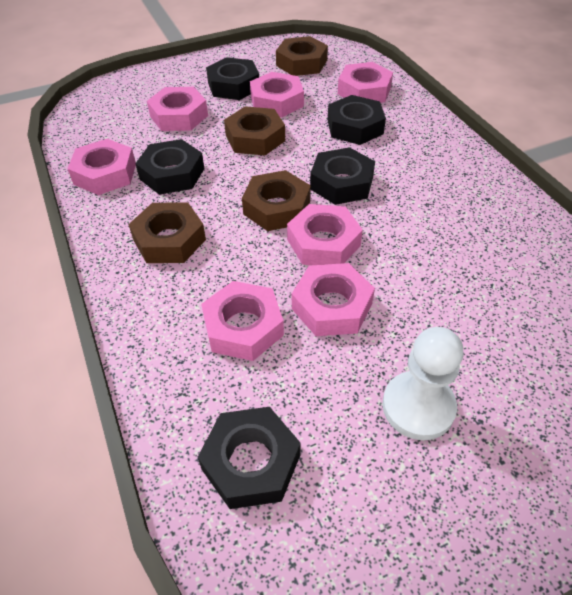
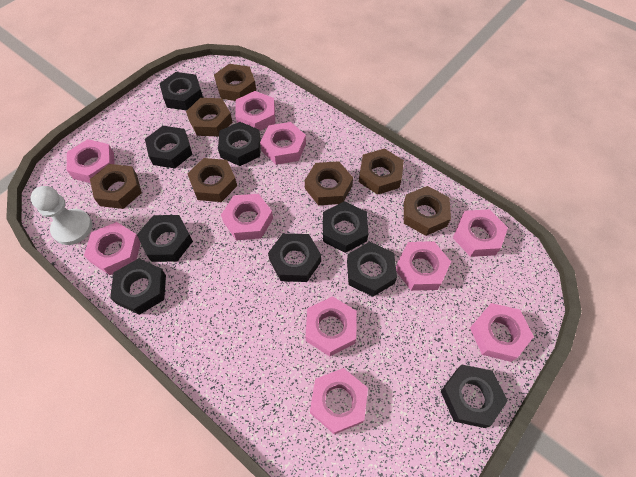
black nut: [135,139,204,195] [198,407,301,509] [206,57,259,100] [310,147,375,205] [328,95,386,145] = 5 -> [110,258,166,315] [137,215,193,262] [145,126,193,168] [159,72,203,110] [218,122,261,166] [268,233,321,282] [323,201,368,253] [347,242,397,297] [441,365,508,428] = 9
brown nut: [128,202,206,263] [224,106,285,156] [242,170,311,231] [276,36,328,76] = 4 -> [90,164,142,209] [186,98,232,136] [187,158,237,202] [214,64,256,101] [305,161,353,205] [359,148,404,195] [404,186,451,236] = 7
pink nut: [67,139,136,195] [147,87,208,131] [201,281,284,361] [250,72,304,117] [287,204,363,265] [292,263,375,336] [338,62,393,103] = 7 -> [67,139,115,183] [84,222,141,275] [221,194,273,240] [235,91,275,131] [260,122,306,165] [305,296,357,356] [310,368,368,434] [396,241,451,291] [453,209,508,257] [470,303,534,362] = 10

